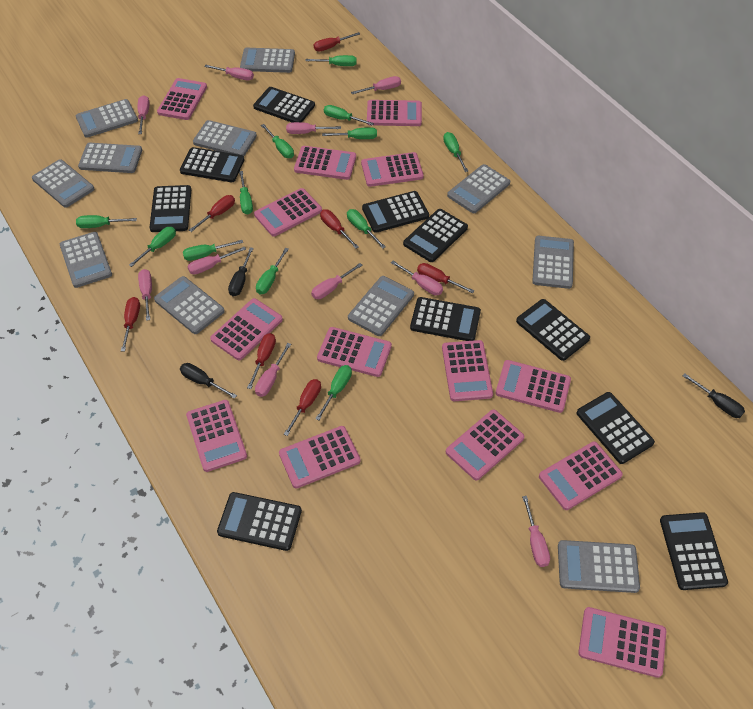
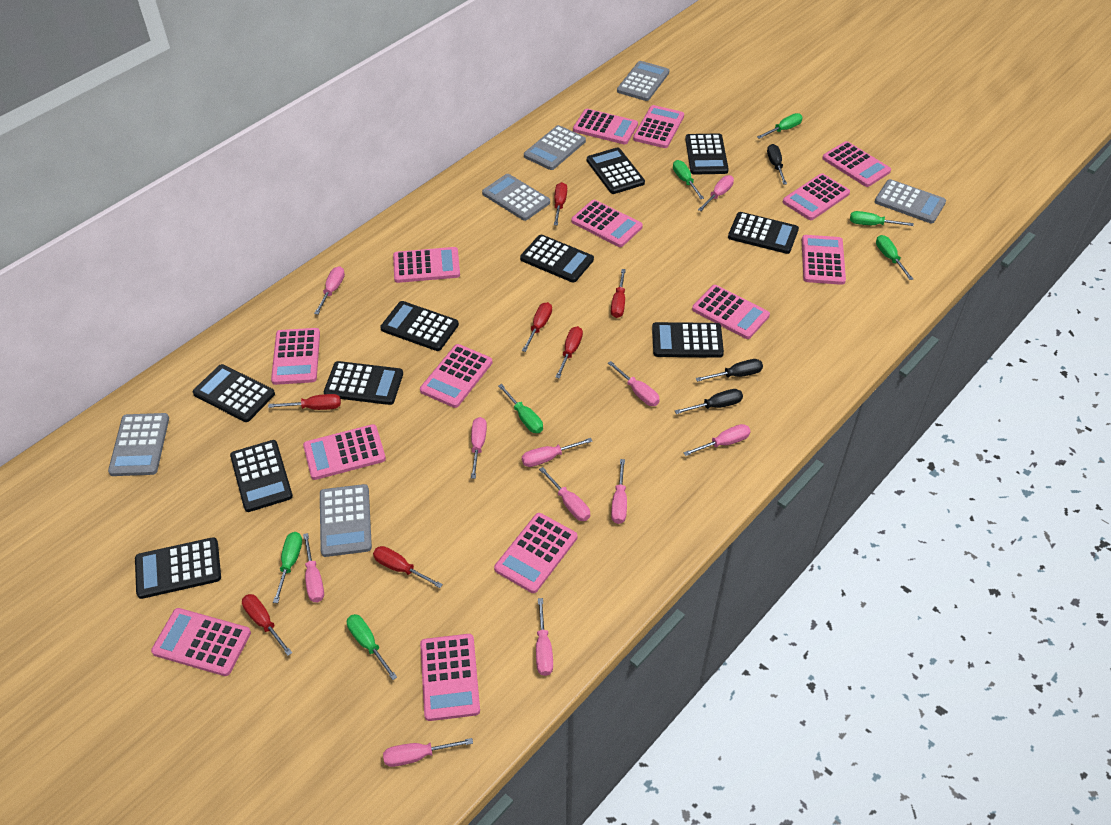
green screwdriver: [76,215,137,228] [129,227,176,267] [183,240,243,261] [239,171,253,214] [256,248,289,294] [261,124,294,158] [305,55,357,66] [315,365,352,420] [322,127,377,139] [324,105,374,126] [347,209,386,248] [443,132,468,172] = 12 -> [273,532,302,603] [347,614,397,680] [498,384,543,433] [673,160,704,199] [757,113,803,139] [850,211,914,226] [876,235,913,280] = 7
grey calculator: [32,159,94,208] [60,232,112,288] [76,99,138,138] [78,143,142,173] [154,276,225,334] [193,120,257,156] [240,48,295,73] [348,276,414,336] [447,164,510,213] [532,236,574,289] [558,540,640,593] = 11 -> [108,413,169,476] [320,484,372,557] [482,174,550,221] [524,125,586,170] [617,61,669,101] [875,179,946,223] = 6
pink screwdriver: [137,95,150,134] [138,269,152,321] [188,246,246,275] [204,65,254,80] [255,343,291,397] [286,122,341,134] [311,263,363,299] [351,76,401,94] [391,261,443,295] [522,496,550,567] = 10 -> [303,533,324,602] [314,266,345,315] [383,738,473,767] [471,417,487,479] [522,438,593,467] [536,598,553,676] [539,467,590,521] [608,361,660,406] [611,459,627,524] [683,424,751,456] [698,175,734,211] = 11

